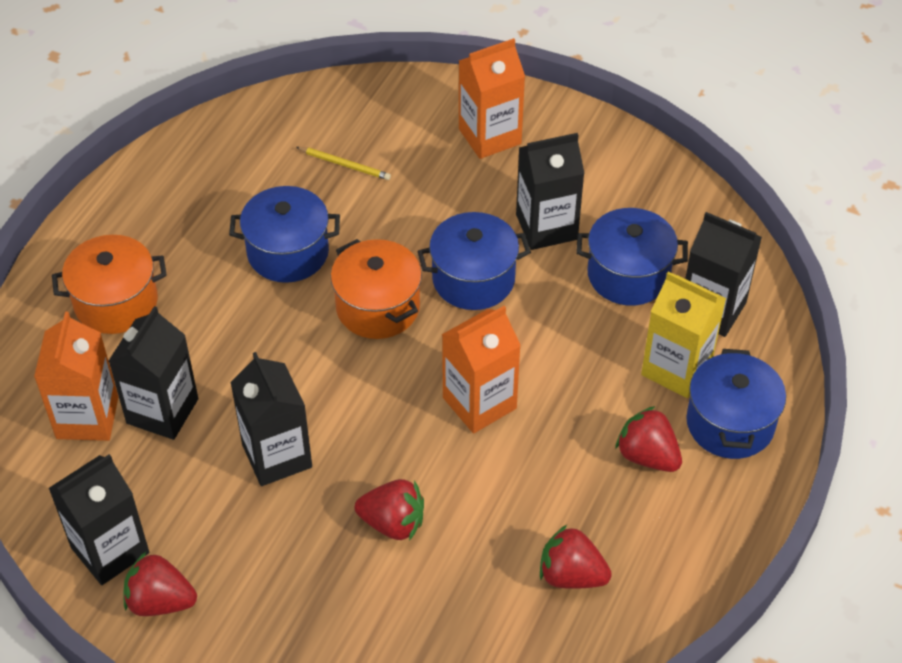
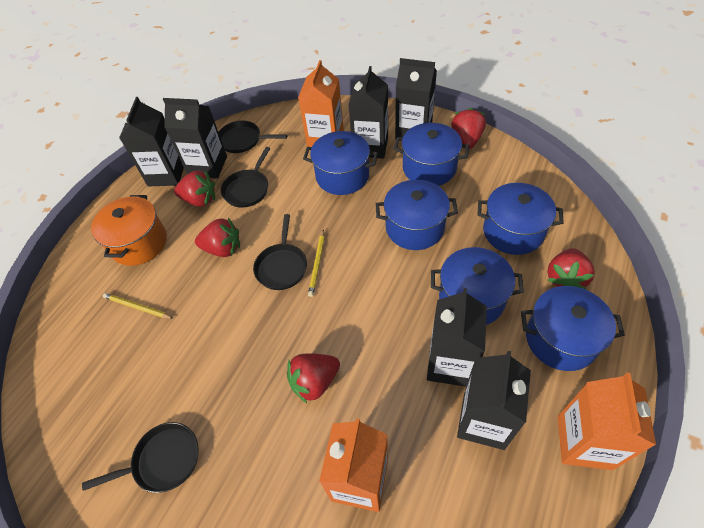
black carton: [49,454,149,585] [109,306,198,440] [230,352,312,486] [516,133,585,250] [685,212,762,337] = 5 -> [119,97,184,187] [163,98,227,179] [349,66,388,159] [395,58,437,139] [427,288,487,387] [457,351,531,450] = 6
black pan: none = 0 -> [82,422,199,493] [219,121,287,153] [221,147,270,208] [253,214,307,290] = 4
blue pot: [229,186,340,283] [417,212,531,310] [576,208,688,305] [686,349,786,459] = 4 -> [303,131,378,195] [376,180,458,250] [394,123,469,186] [431,247,524,325] [477,183,564,255] [521,286,625,371] = 6
orange pot: [52,235,167,334] [331,239,422,339] = 2 -> [91,195,167,266] = 1
red strawberry: [123,552,197,616] [355,479,424,541] [540,525,612,589] [615,406,682,472] = 4 -> [174,170,215,207] [195,218,240,257] [287,353,340,403] [451,108,486,149] [547,248,595,290] = 5
yellow carton: [641,271,726,398] = 1 -> none = 0
yellow pencil: [296,147,391,180] = 1 -> [103,293,174,319] [308,229,325,297] = 2

